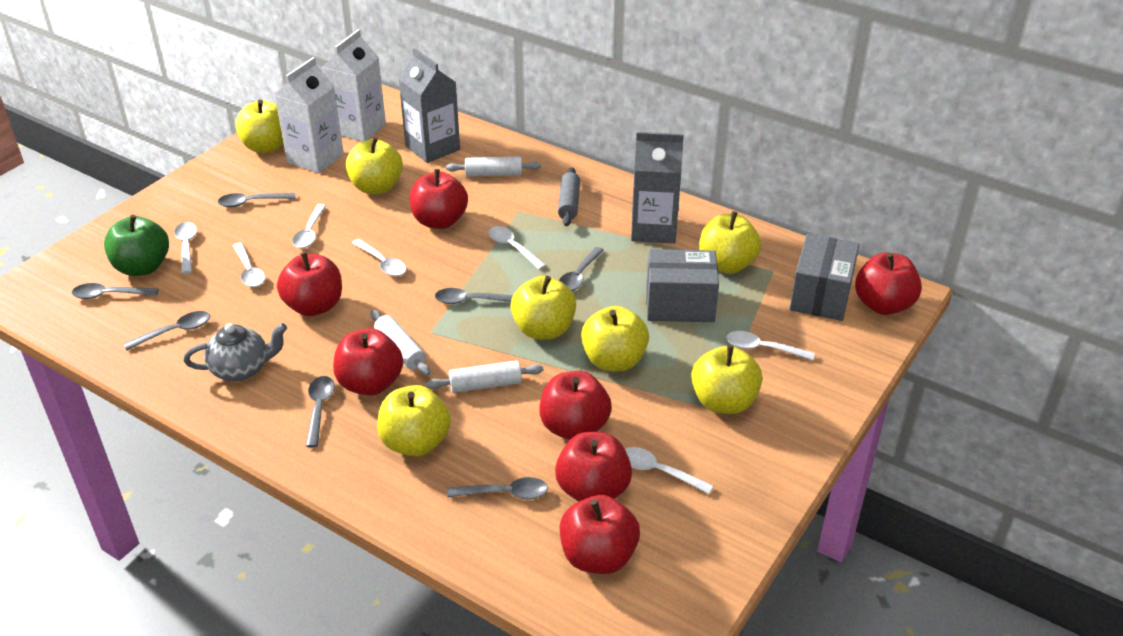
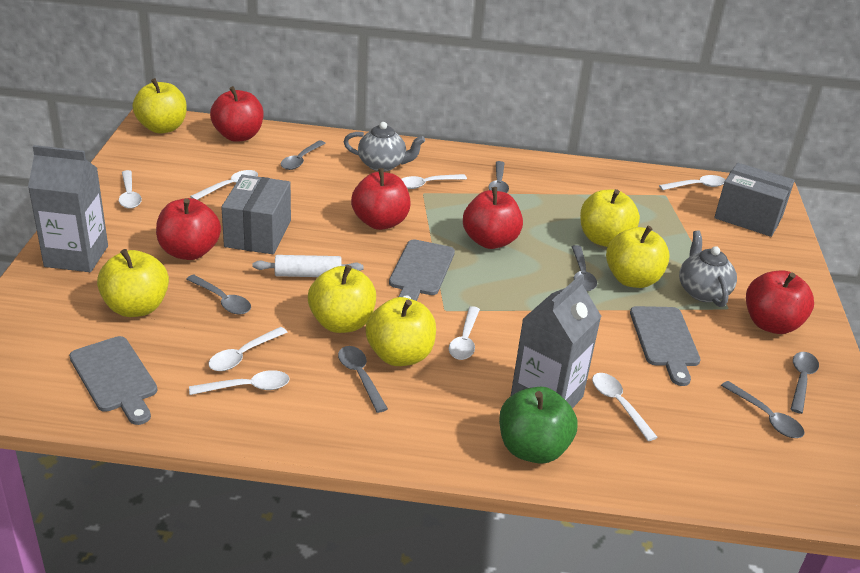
grey cutting board: none = 0 -> [69,336,157,425] [389,239,455,301] [630,306,701,386] = 3
grey rolling pin: [558,167,580,226] = 1 -> none = 0
grey teapot: [184,323,287,381] = 1 -> [343,122,425,172] [679,231,737,307] = 2
red apple: [277,252,342,316] [333,328,403,396] [410,169,468,229] [539,371,612,440] [555,432,632,502] [560,495,640,574] [855,252,922,315] = 7 -> [156,198,221,260] [210,86,264,142] [351,168,410,230] [463,187,523,249] [746,271,814,334] = 5
white carton: [275,57,344,174] [322,29,386,142] = 2 -> none = 0
white rolling pin: [370,310,430,376] [426,360,544,393] [446,157,541,177] = 3 -> [253,255,363,277] = 1
white spoon: [174,222,197,274] [233,242,265,287] [292,204,326,248] [352,239,406,276] [488,226,546,270] [625,447,713,494] [727,331,815,360] = 7 -> [119,170,142,209] [189,370,290,395] [190,170,258,200] [208,327,287,371] [401,174,467,189] [449,306,480,360] [592,373,658,441] [659,175,725,190] = 8
yellow apple: [235,100,283,153] [346,137,403,194] [377,385,451,456] [510,276,576,340] [581,306,649,371] [691,345,763,414] [699,211,761,274] = 7 -> [97,249,169,317] [132,78,187,133] [308,265,376,333] [366,297,436,366] [580,189,640,247] [606,226,670,288] = 6

